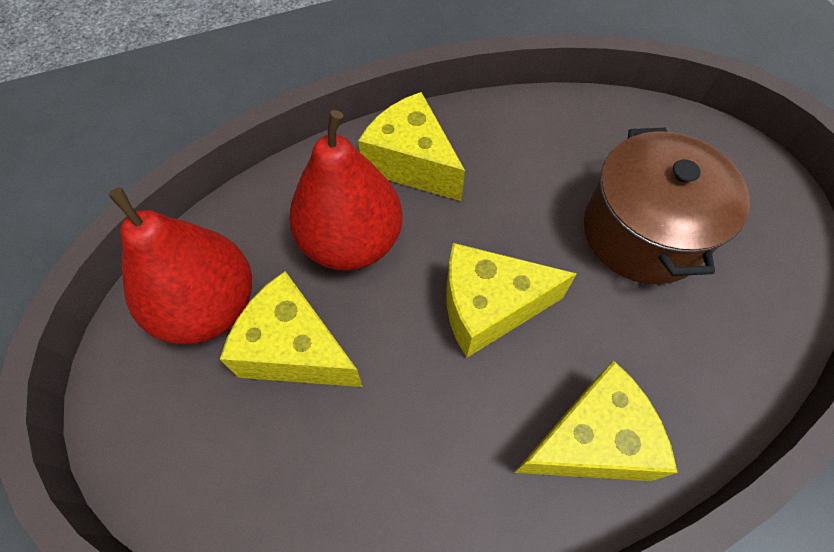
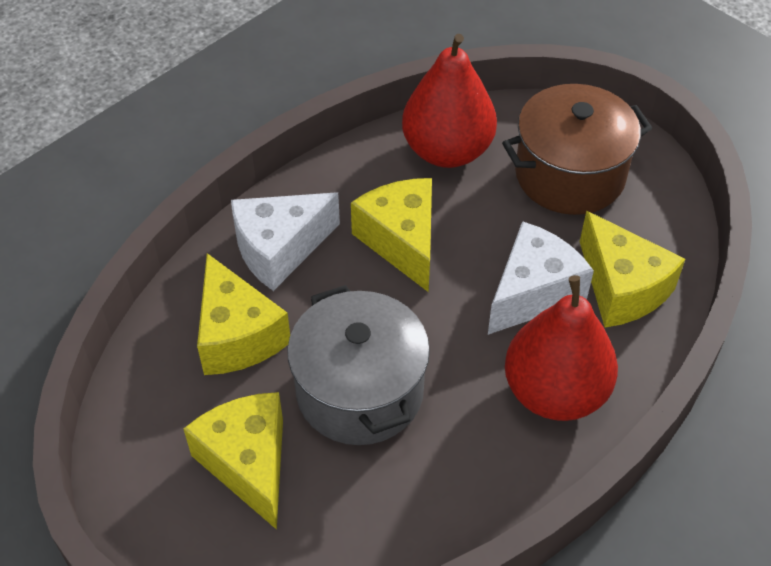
grey pot: none = 0 -> [287,285,430,445] = 1
white cheese: none = 0 -> [231,193,340,291] [488,221,594,335] = 2

